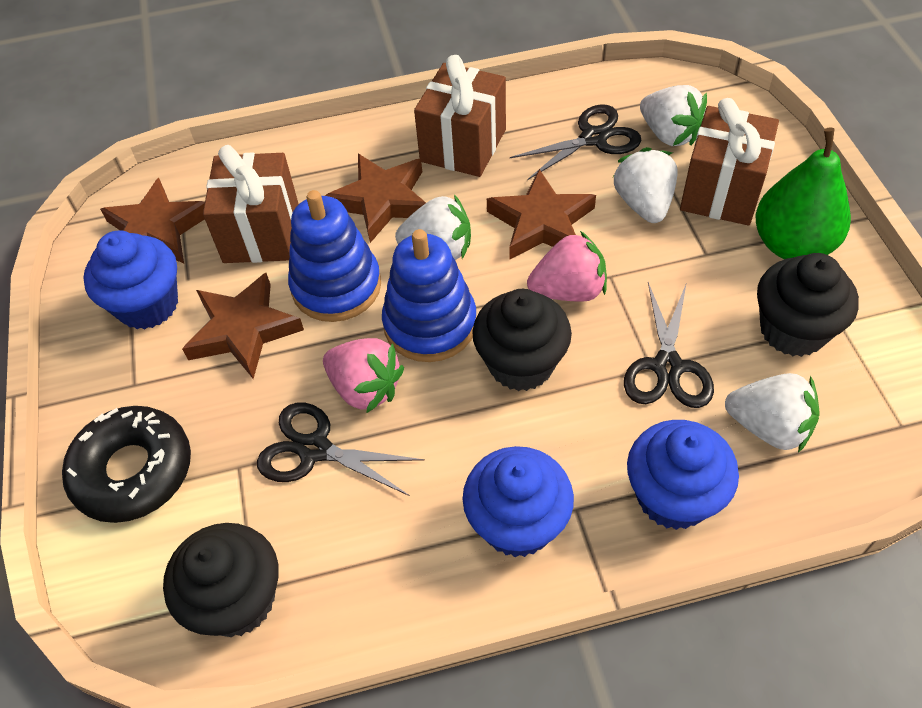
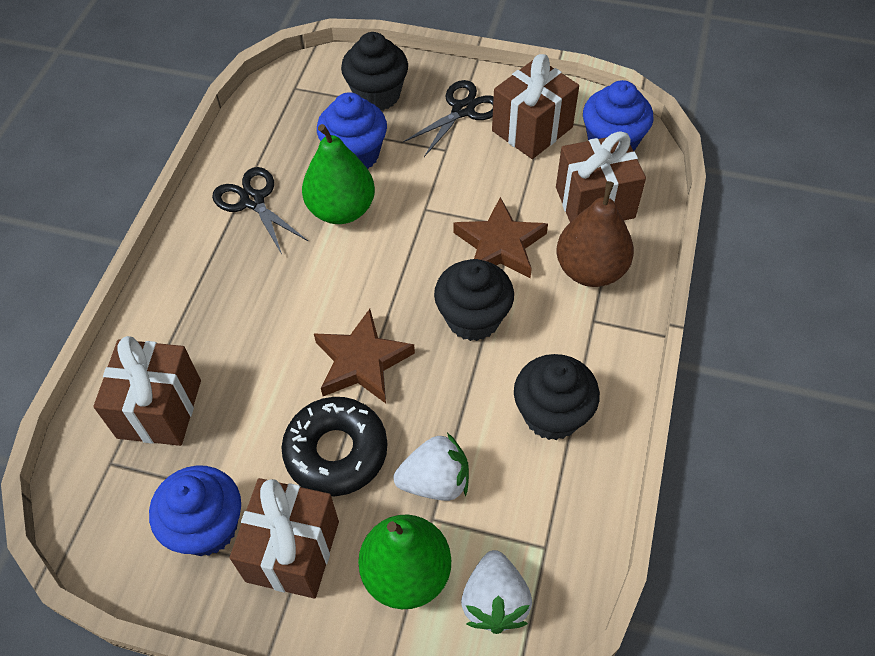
black scissors: [257,403,425,496] [510,104,642,180] [624,282,714,408] = 3 -> [212,167,308,254] [403,80,494,157] = 2
blue stacking toy: [288,190,381,322] [382,229,477,362] = 2 -> none = 0
brown gift: [203,145,299,263] [414,55,506,177] [680,98,779,225] = 3 -> [93,336,201,446] [230,478,339,598] [492,54,579,159] [556,131,646,222] = 4
brown pear: none = 0 -> [556,181,634,287] = 1
brown star: [100,178,205,263] [182,273,304,379] [325,154,426,243] [487,169,596,260] = 4 -> [314,309,415,403] [454,197,548,278] = 2
green pear: [756,128,851,259] = 1 -> [302,124,375,224] [358,515,451,609] = 2
pink strawberry: [323,338,404,413] [527,231,607,302] = 2 -> none = 0
white strawberry: [395,195,471,260] [613,147,678,223] [640,85,707,146] [725,373,820,453] = 4 -> [393,433,469,501] [461,550,532,634] = 2

